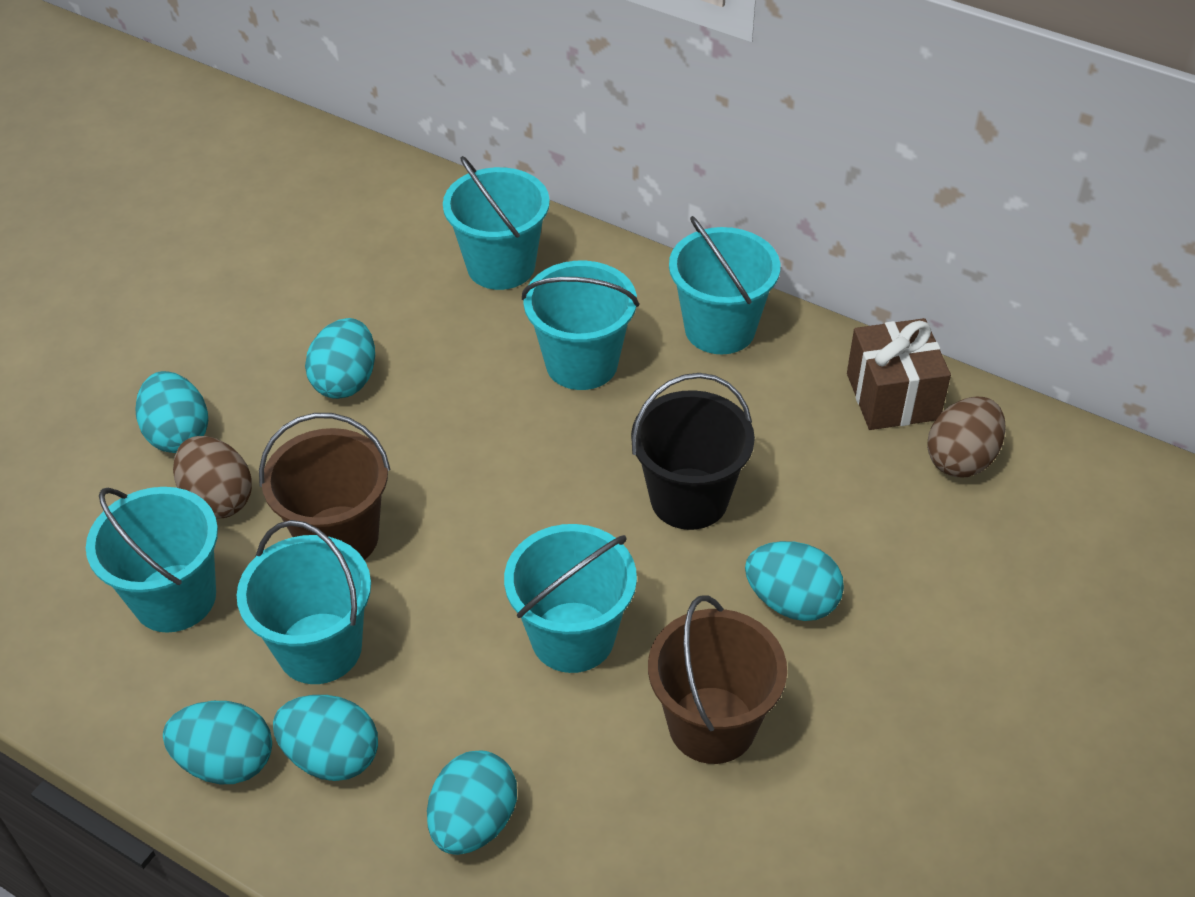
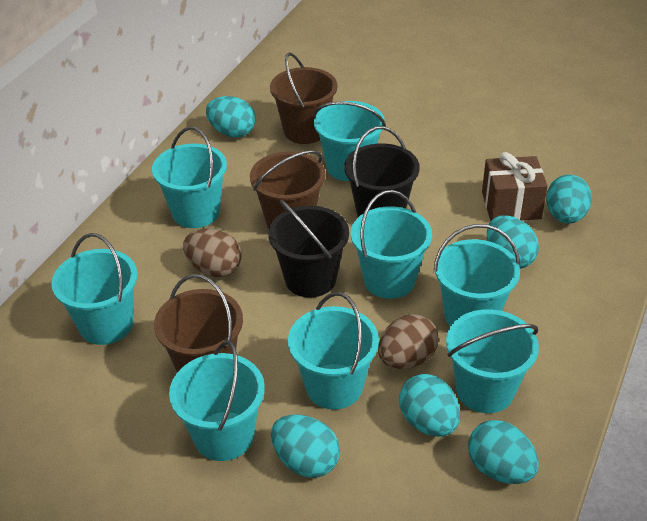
black bucket: [631,373,755,530] = 1 -> [268,200,349,298] [344,126,420,217] = 2
brown bucket: [259,413,390,560] [648,595,787,764] = 2 -> [154,274,243,372] [250,150,325,229] [270,52,338,144] = 3
turquoise bucket: [86,487,218,632] [237,520,371,684] [443,156,550,290] [504,524,637,673] [522,261,639,390] [669,216,780,354] = 6 -> [51,233,137,345] [152,126,227,228] [169,340,265,461] [288,292,379,410] [313,101,386,181] [351,190,432,299] [433,224,520,326] [446,309,539,413] = 8

